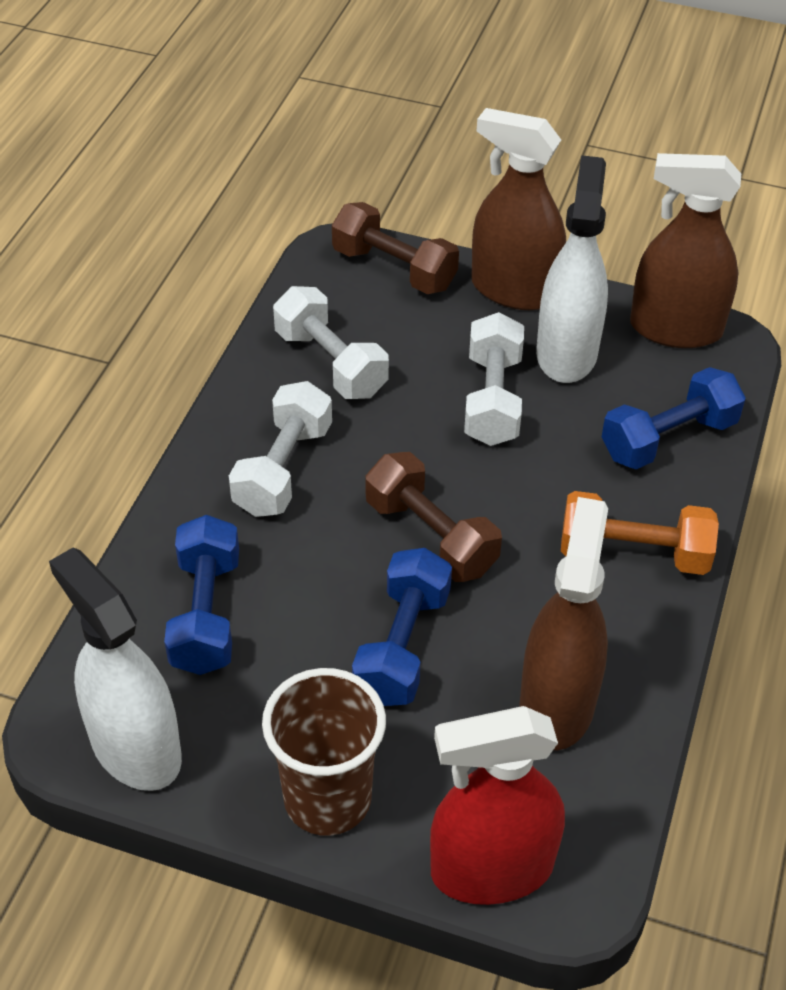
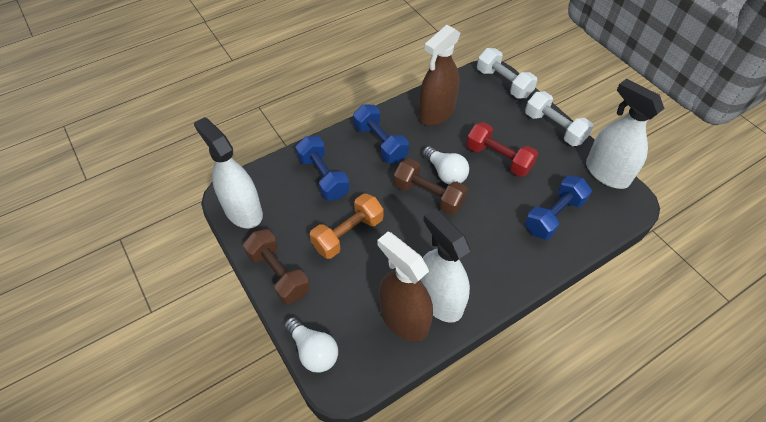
brown cup: [262,668,386,836] = 1 -> none = 0
brown spray bottle: [471,108,566,310] [519,497,608,750] [630,153,741,348] = 3 -> [377,232,433,342] [419,25,460,126] = 2
red dumbbell: none = 0 -> [466,122,538,177] = 1
red spray bottle: [430,706,565,905] = 1 -> none = 0
white dumbbell: [229,381,332,517] [273,286,389,399] [464,312,524,446] = 3 -> [477,48,537,99] [525,91,593,146] = 2
white light bulb: none = 0 -> [284,317,338,373] [422,146,469,185] = 2
white spray bottle: [49,547,182,791] [536,155,608,383] = 2 -> [194,117,263,229] [420,209,470,323] [586,79,665,189] = 3

